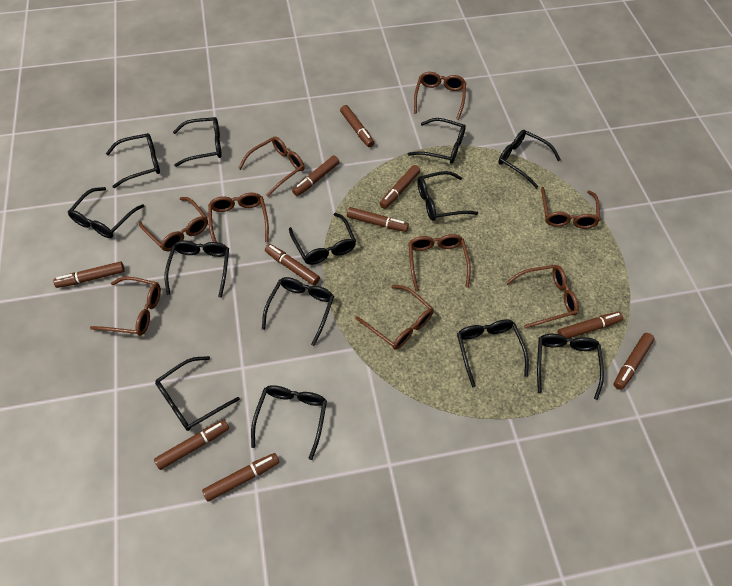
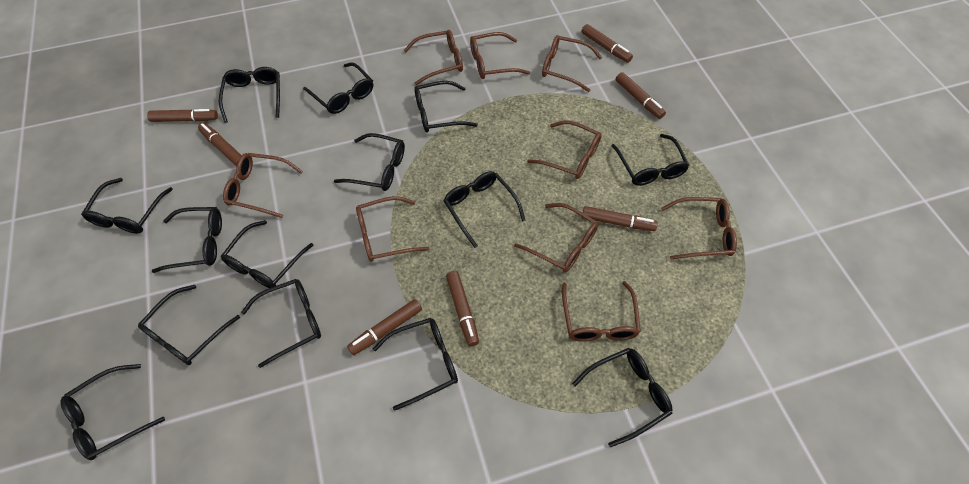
black glasses: [68,187,144,238] [106,133,160,188] [155,356,240,431] [165,240,229,298] [173,117,222,167] [251,385,327,460] [262,277,334,346] [289,213,356,265] [408,118,466,164] [417,171,478,221] [457,319,529,388] [498,130,561,188] [537,334,604,400] = 13 -> [60,364,165,460] [81,178,173,234] [138,285,240,365] [152,207,222,273] [219,67,280,123] [221,220,313,288] [241,279,321,368] [303,62,373,114] [334,133,405,191] [373,318,458,411] [414,81,478,133] [443,171,525,248] [572,348,673,448] [612,134,690,186] = 14
brown marker: [53,262,125,288] [154,420,229,470] [202,453,279,502] [265,244,320,286] [292,156,339,196] [340,105,374,147] [347,207,409,232] [380,165,420,209] [558,312,623,338] [613,333,655,390] = 10 -> [147,109,218,122] [198,123,242,167] [347,299,422,355] [446,271,479,347] [581,24,633,63] [582,206,658,231] [616,72,666,119] = 7

